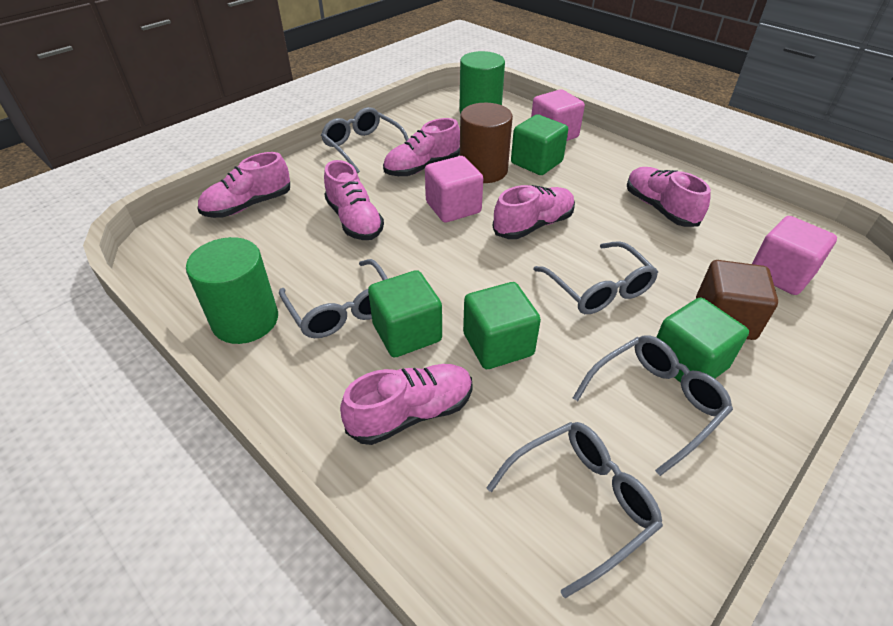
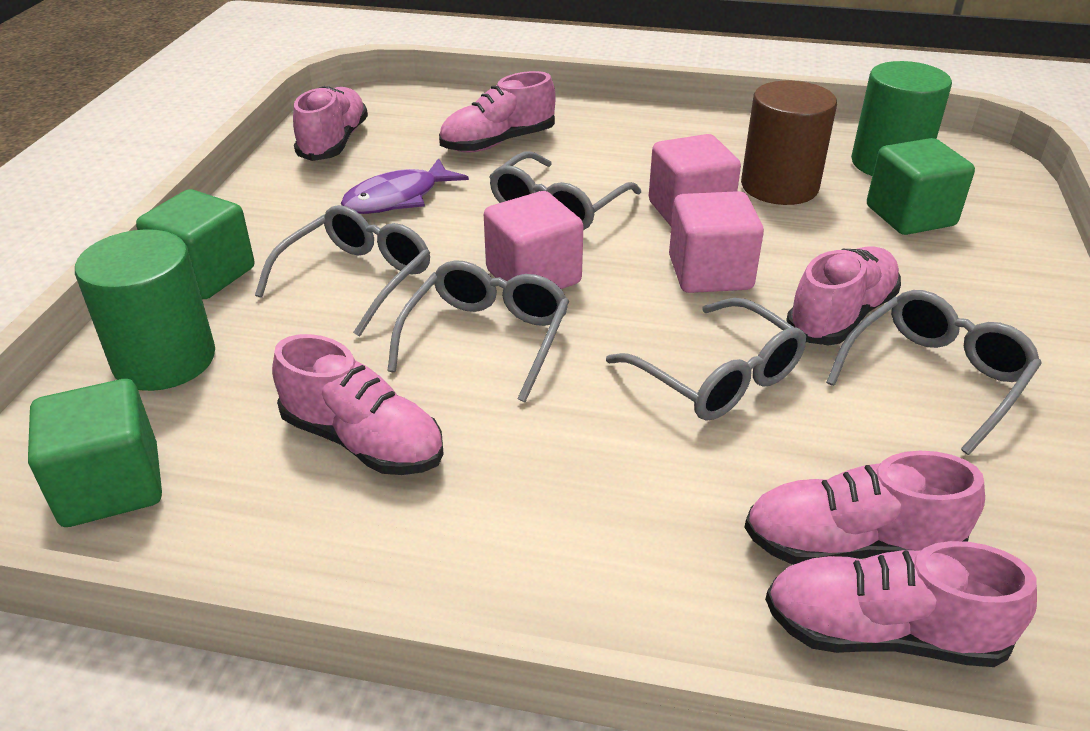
brown cube: [696,260,778,340] = 1 -> none = 0
green cube: [368,270,442,358] [463,282,541,369] [511,114,568,175] [657,298,749,383] = 4 -> [28,379,162,527] [136,189,254,299] [867,138,975,235] = 3
purple fish: none = 0 -> [341,158,469,214] = 1

